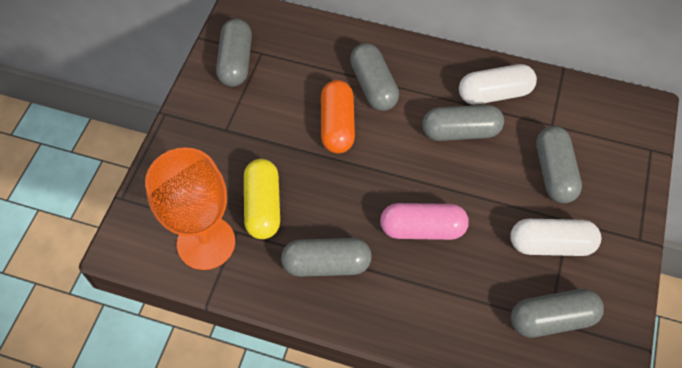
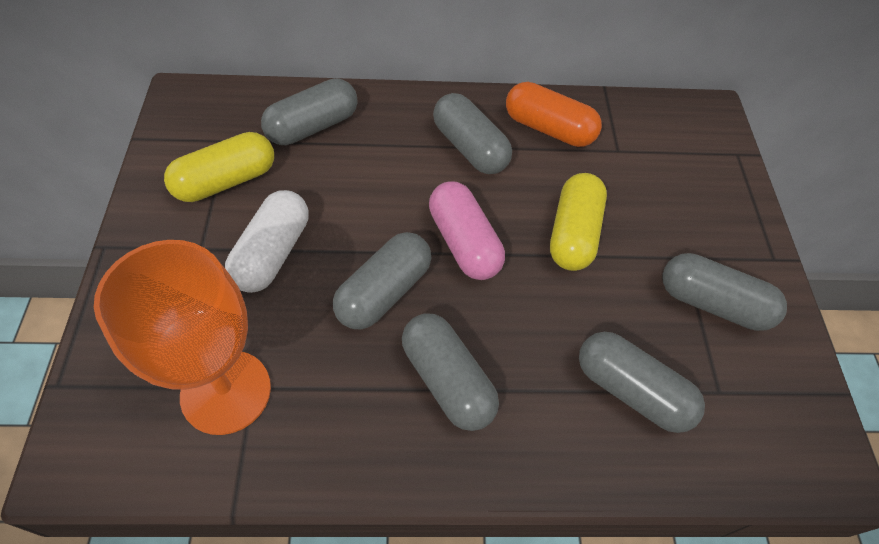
white capsule: [459,64,537,105] [510,219,601,256] = 2 -> [225,190,308,293] = 1
yellow capsule: [244,159,280,239] = 1 -> [164,132,274,202] [550,173,607,271] = 2

